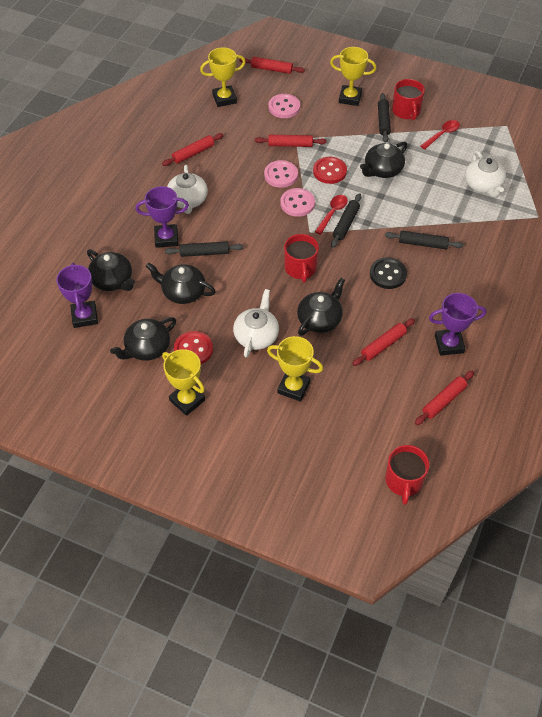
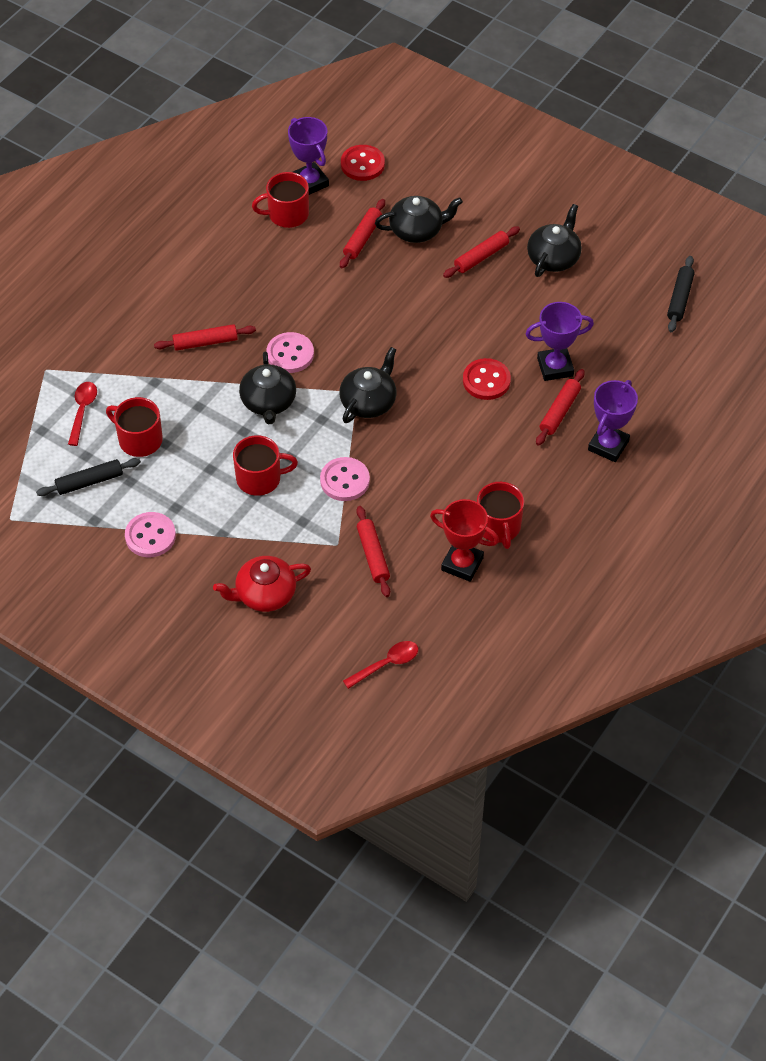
black button: [370,257,407,289] = 1 -> none = 0
black rolling pin: [165,242,244,257] [331,193,362,248] [378,93,391,143] [385,231,463,249] = 4 -> [36,458,141,496] [667,256,695,332] = 2
black teapot: [87,249,135,291] [110,317,176,361] [146,263,216,304] [297,278,345,336] [360,142,408,178] = 5 -> [239,351,296,424] [339,347,397,423] [375,196,463,243] [527,204,582,277] = 4
red mug: [284,234,319,283] [385,445,429,505] [392,79,425,120] = 3 -> [106,397,163,457] [233,435,298,496] [252,172,309,228] [477,482,524,549] = 4
red teapot: none = 0 -> [213,556,311,612] = 1
red trophy: none = 0 -> [430,499,499,582] = 1
white teapot: [167,165,208,214] [233,289,279,358] [465,150,506,198] = 3 -> none = 0
yellow trophy: [162,349,205,416] [200,47,246,107] [267,336,323,402] [330,47,376,106] = 4 -> none = 0

